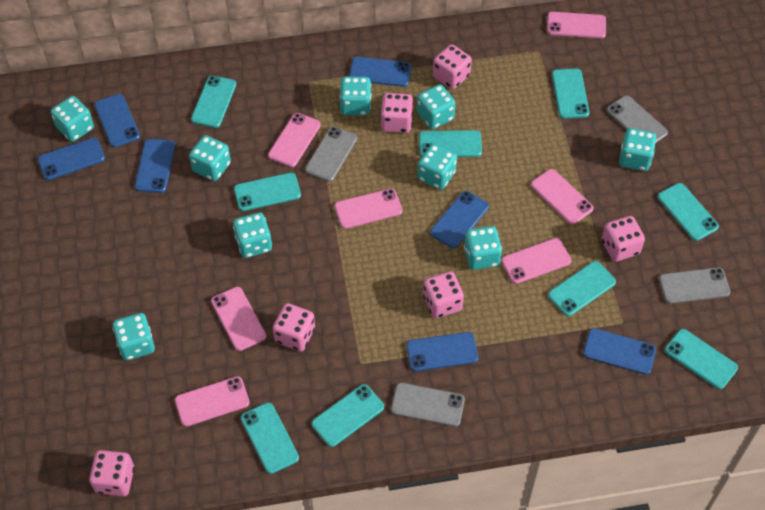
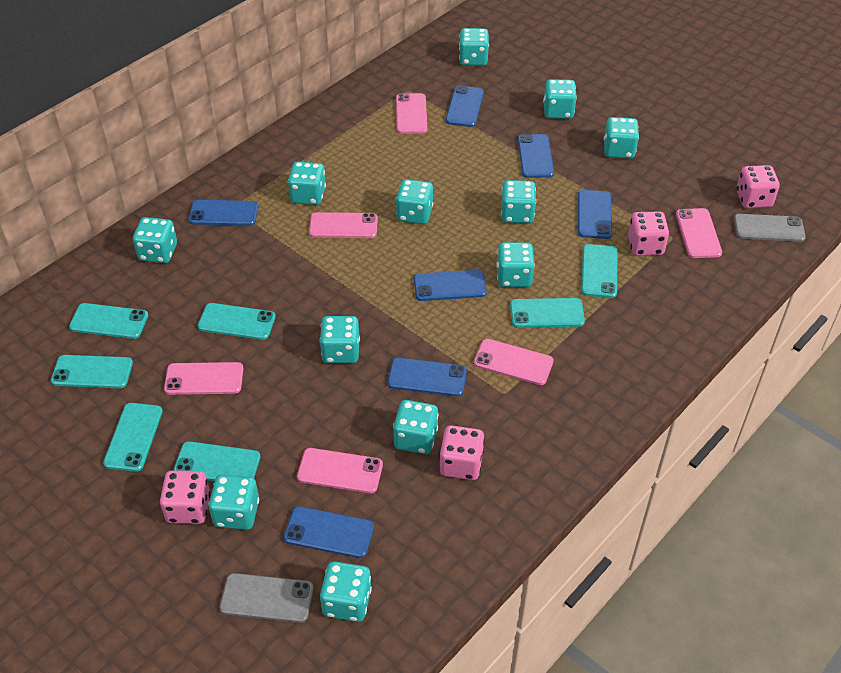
grey phone: [305,126,357,182] [391,383,465,427] [607,95,668,143] [659,267,730,304] = 4 -> [220,573,313,623] [734,214,806,242] = 2
pink dice: [89,450,134,496] [273,303,315,351] [380,93,413,133] [423,271,464,318] [433,44,472,89] [602,216,645,262] = 6 -> [160,470,211,524] [440,425,485,480] [628,212,669,256] [736,165,780,208] = 4
pink phone: [175,376,250,427] [211,287,266,351] [268,113,321,167] [334,188,403,229] [501,238,571,284] [531,169,594,225] [547,12,606,38] = 7 -> [164,362,243,395] [297,448,383,493] [309,212,378,238] [396,93,427,134] [473,339,554,385] [676,208,722,258] = 6
turquoise dice: [51,96,94,142] [113,313,155,360] [189,135,231,181] [233,212,272,258] [339,77,371,116] [417,84,456,129] [417,144,457,190] [464,226,502,270] [619,128,656,171] = 9 -> [133,217,177,263] [209,474,259,530] [288,161,326,205] [320,316,360,363] [320,561,372,622] [393,400,439,454] [396,179,433,224] [459,28,489,66] [496,242,535,287] [501,180,536,223] [543,79,577,119] [604,117,639,159] = 12
turquoise phone: [191,76,236,128] [234,173,301,211] [241,402,299,474] [312,384,384,447] [419,130,482,157] [548,261,616,316] [552,69,589,119] [657,183,719,241] [665,329,738,389] = 9 -> [51,355,133,388] [69,303,148,339] [103,403,163,472] [174,441,260,481] [198,303,276,340] [510,298,585,328] [581,244,618,298] = 7

